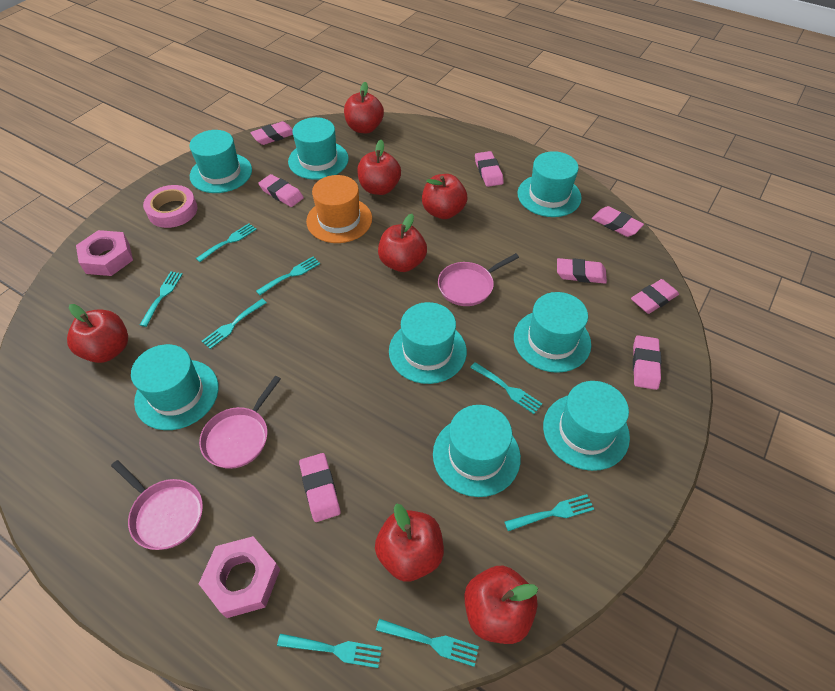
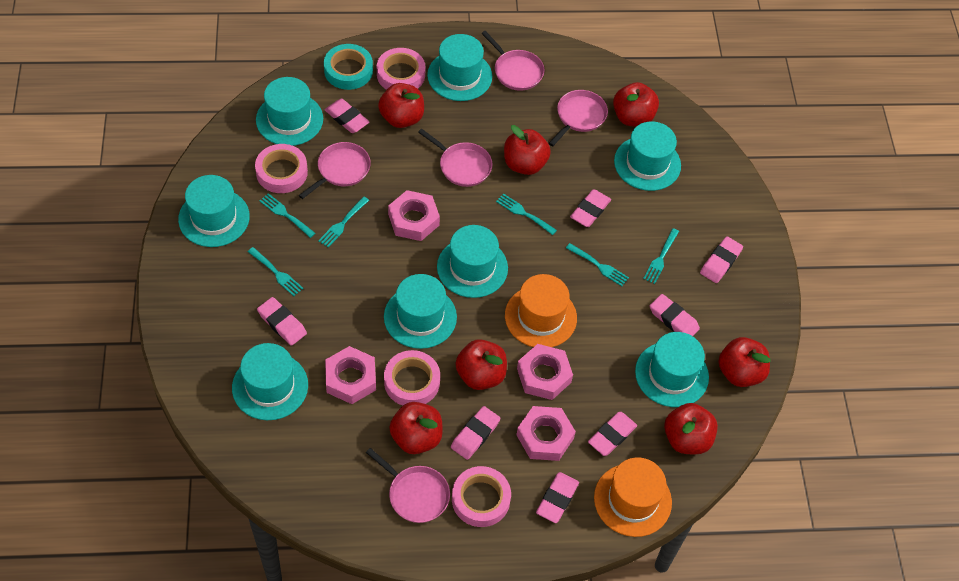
orange hat: [306,175,372,243] = 1 -> [505,274,577,347] [594,457,672,537] = 2
pink nut: [76,230,133,276] [199,536,280,618] = 2 -> [325,346,376,404] [388,190,440,241] [517,344,573,400] [517,406,576,461] = 4
pink pan: [111,460,203,550] [199,376,281,469] [438,253,519,306] = 3 -> [299,142,371,199] [366,448,450,523] [418,129,493,187] [481,31,545,91] [549,90,608,146] = 5
pink tape: [143,185,197,228] = 1 -> [255,144,308,193] [377,48,426,90] [384,350,440,405] [452,466,511,527] = 4
turquoise fork: [140,271,183,327] [196,223,257,262] [202,299,267,349] [256,257,320,295] [277,633,382,668] [376,619,479,667] [470,362,542,414] [505,494,594,531] = 8 -> [248,247,303,296] [260,193,315,238] [318,197,369,248] [496,193,557,235] [566,243,629,286] [643,228,679,284] = 6
turquoise tape: none = 0 -> [324,44,373,90] = 1

